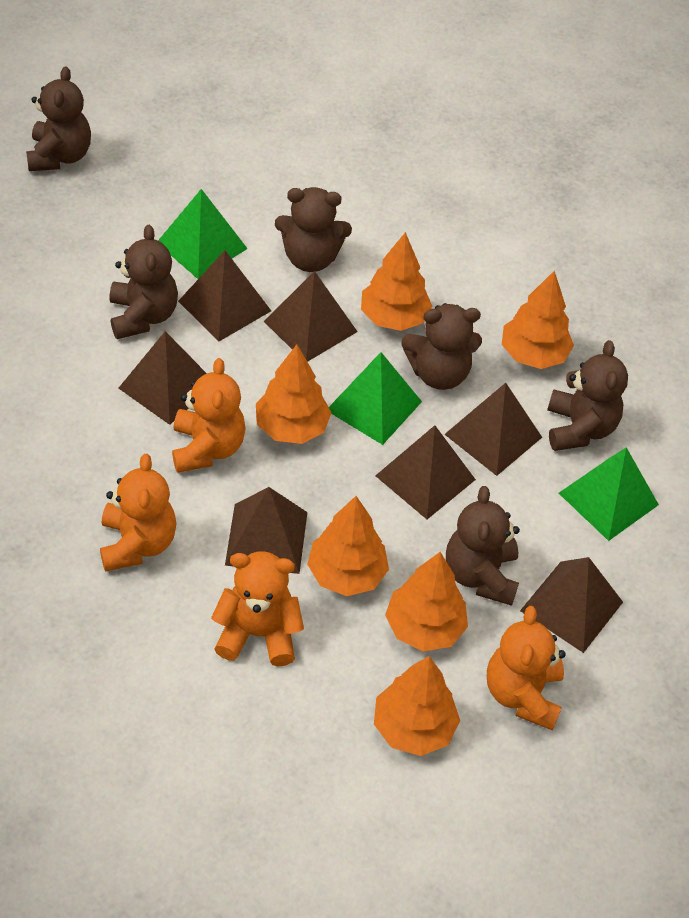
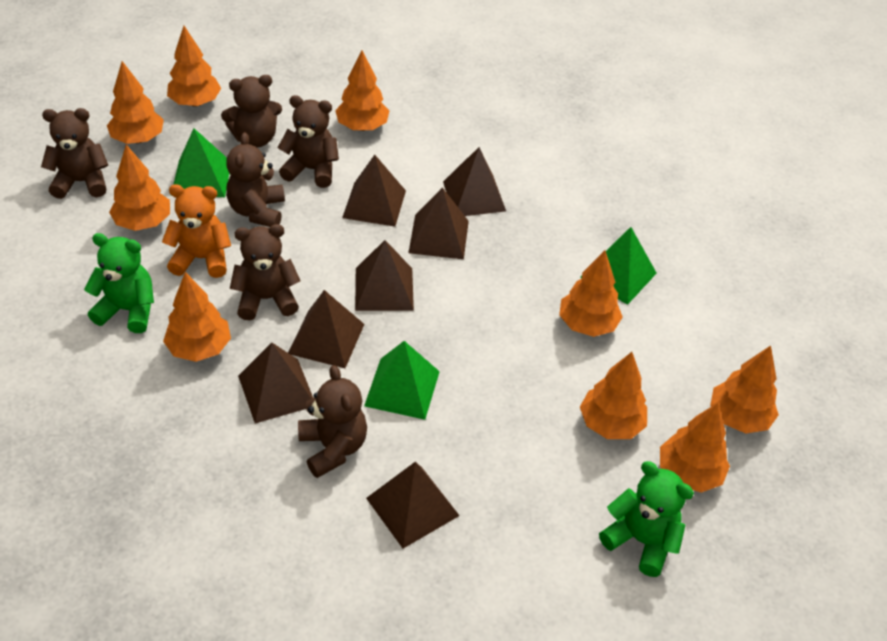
green teddy bear: none = 0 -> [84,233,154,333] [599,461,694,577] = 2
orange teddy bear: [100,454,176,572] [172,358,246,473] [211,551,304,667] [487,606,566,731] = 4 -> [162,184,231,278] = 1
orange tree: [256,344,332,444] [307,496,389,596] [361,232,432,331] [374,656,460,756] [385,552,468,651] [502,270,574,369] = 6 -> [107,61,164,144] [109,145,170,231] [163,272,231,362] [167,26,221,107] [335,51,389,131] [559,250,623,337] [580,352,647,439] [660,403,730,493] [710,346,779,434] = 9

